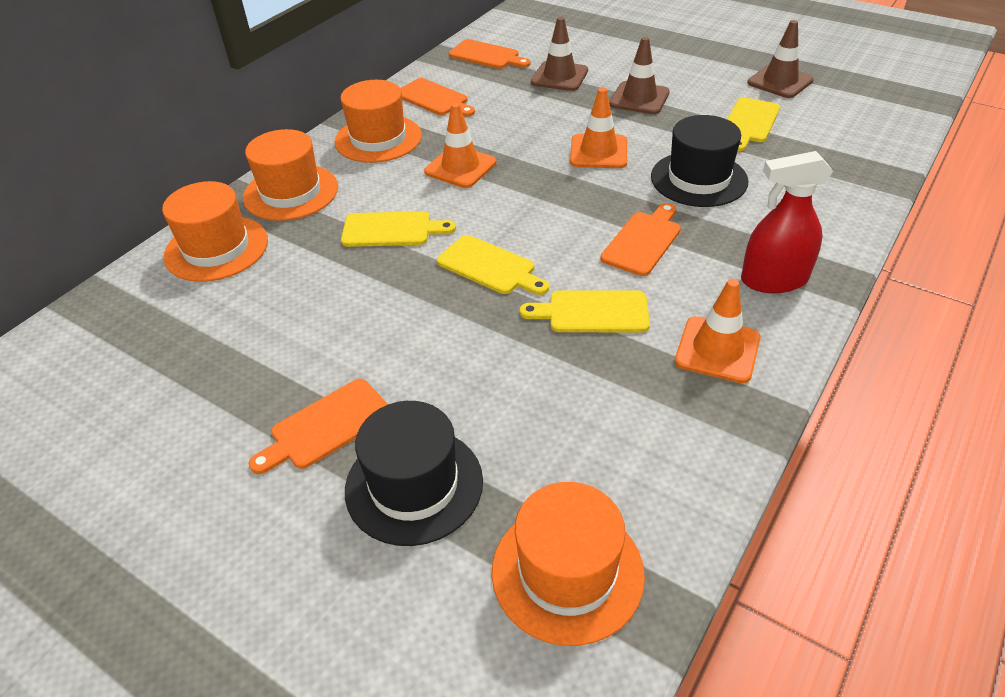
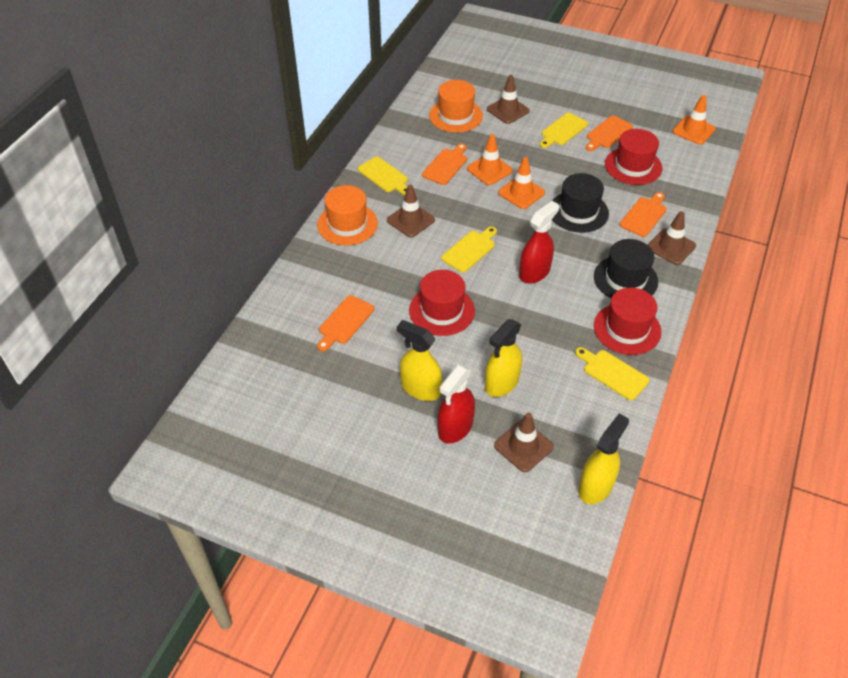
brown traffic cone: [531,17,588,91] [609,37,670,114] [747,20,814,98] = 3 -> [387,185,435,237] [487,75,530,124] [494,413,554,472] [648,211,696,265] = 4
orange hat: [162,181,268,282] [243,129,338,221] [334,80,422,163] [492,482,645,646] = 4 -> [317,185,378,245] [429,80,483,133] = 2
red hat: none = 0 -> [409,270,475,336] [594,287,662,355] [605,129,662,185] = 3
red spray bottle: [741,151,833,293] = 1 -> [438,365,475,444] [519,201,559,283] = 2
yellow spray bottle: none = 0 -> [397,320,442,401] [485,319,522,397] [578,413,629,504] = 3

